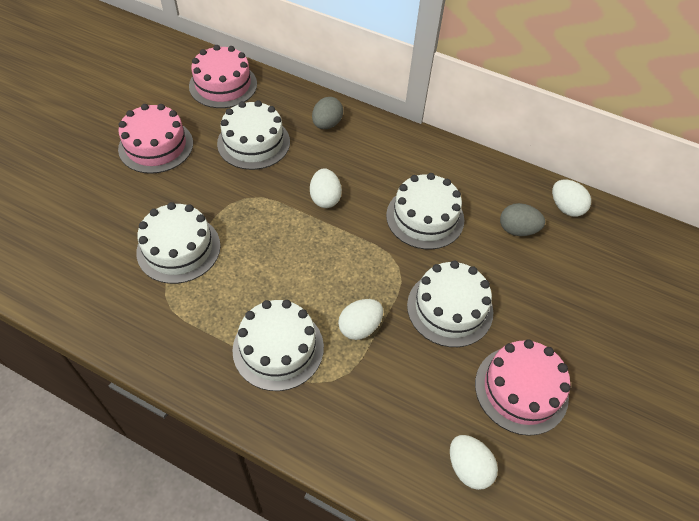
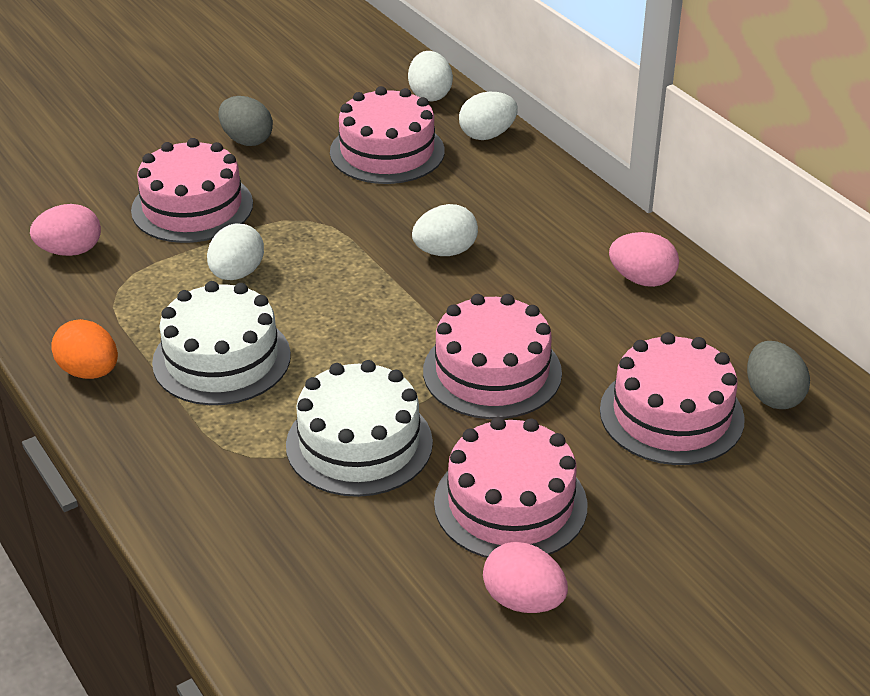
orange egg: none = 0 -> [51,319,118,379] = 1
pink cake: [118,104,193,174] [189,45,257,108] [475,339,570,436] = 3 -> [131,138,253,243] [330,86,445,184] [423,294,562,419] [434,417,588,558] [600,332,745,465] = 5
pink egg: none = 0 -> [30,204,101,256] [483,542,568,613] [609,232,679,287] = 3
white cake: [136,202,221,284] [217,100,290,170] [232,300,324,391] [386,173,464,249] [407,260,493,347] = 5 -> [152,281,291,405] [286,360,433,497] = 2

